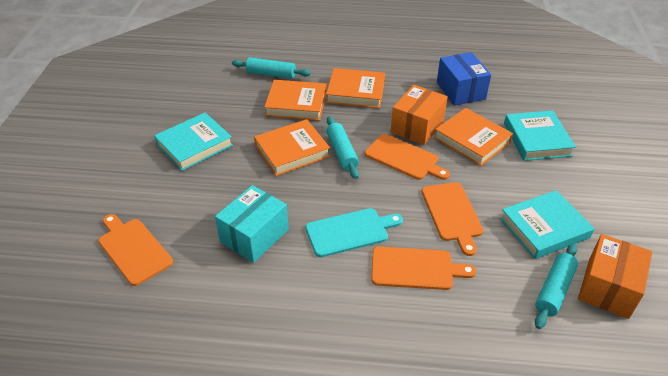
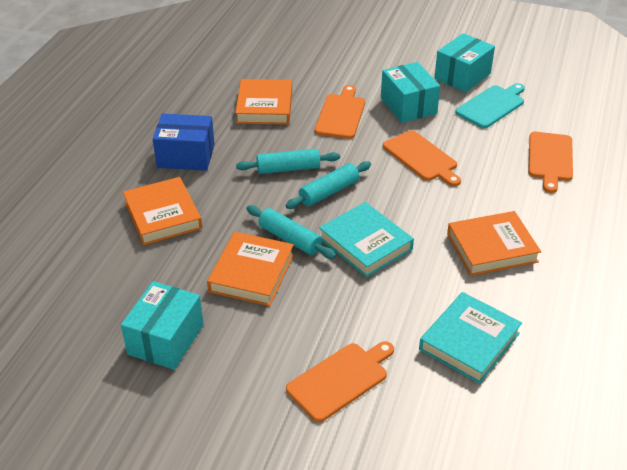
orange box: [391,85,448,145] [578,234,652,319] = 2 -> none = 0
turquoise book: [154,113,233,171] [500,190,594,259] [504,110,576,161] = 3 -> [319,202,414,278] [419,292,522,384] = 2
turquoise box: [215,185,289,263] = 1 -> [121,281,204,370] [381,62,440,123] [434,33,495,92] = 3

